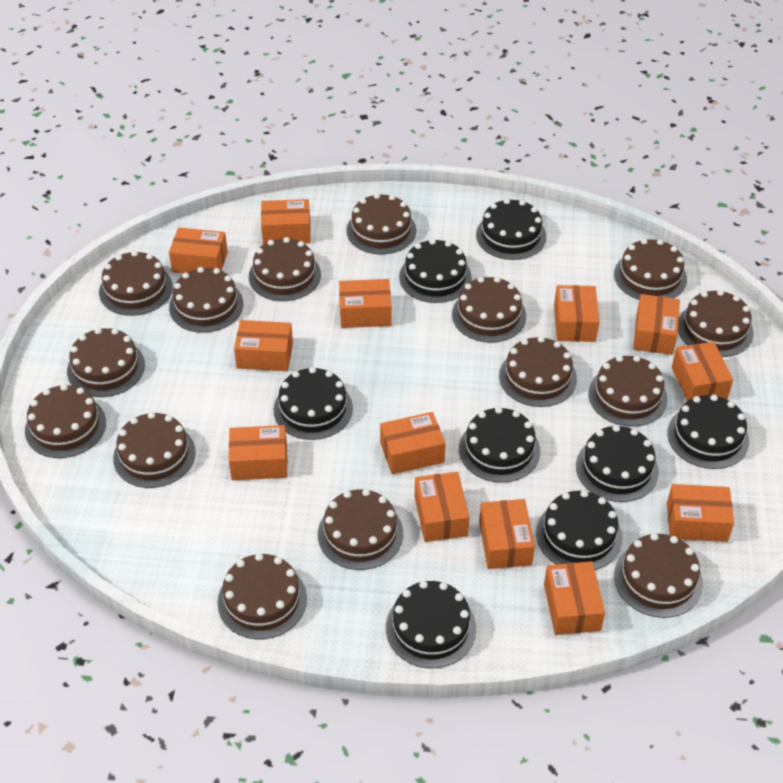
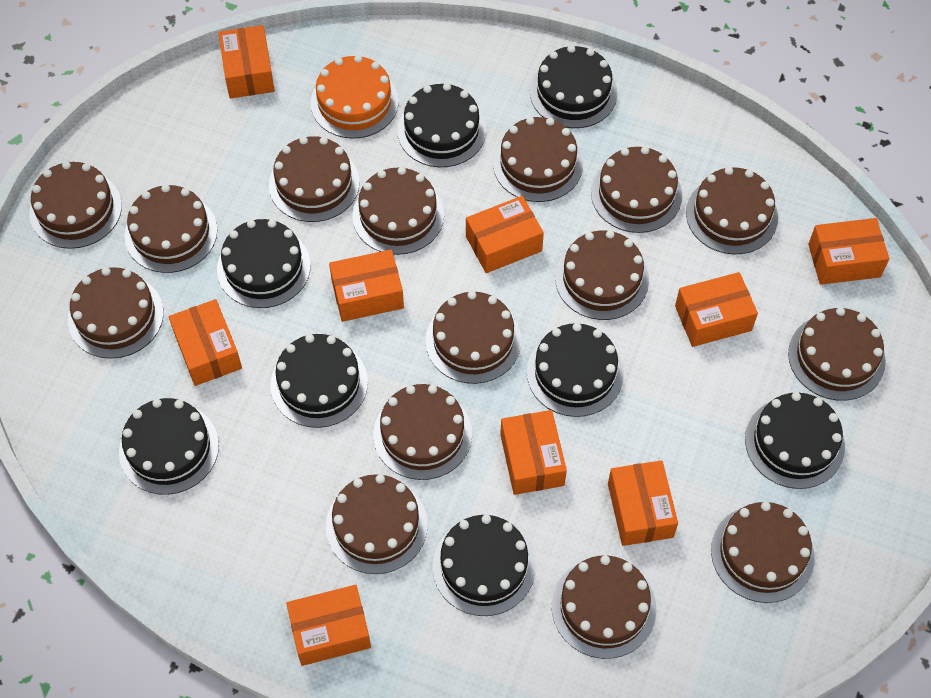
orange box: [169,227,228,273] [229,425,287,481] [234,320,293,371] [261,199,311,245] [339,279,391,328] [380,412,446,474] [415,472,470,542] [479,499,535,569] [544,561,605,635] [554,285,599,342] [633,294,680,355] [667,484,734,542] [672,342,733,401] = 13 -> [169,299,242,386] [218,25,275,99] [286,585,371,666] [329,250,404,322] [466,196,544,273] [500,410,567,495] [608,460,678,546] [675,272,758,347] [808,218,889,285] = 9
orange cake: none = 0 -> [311,55,399,139] = 1

